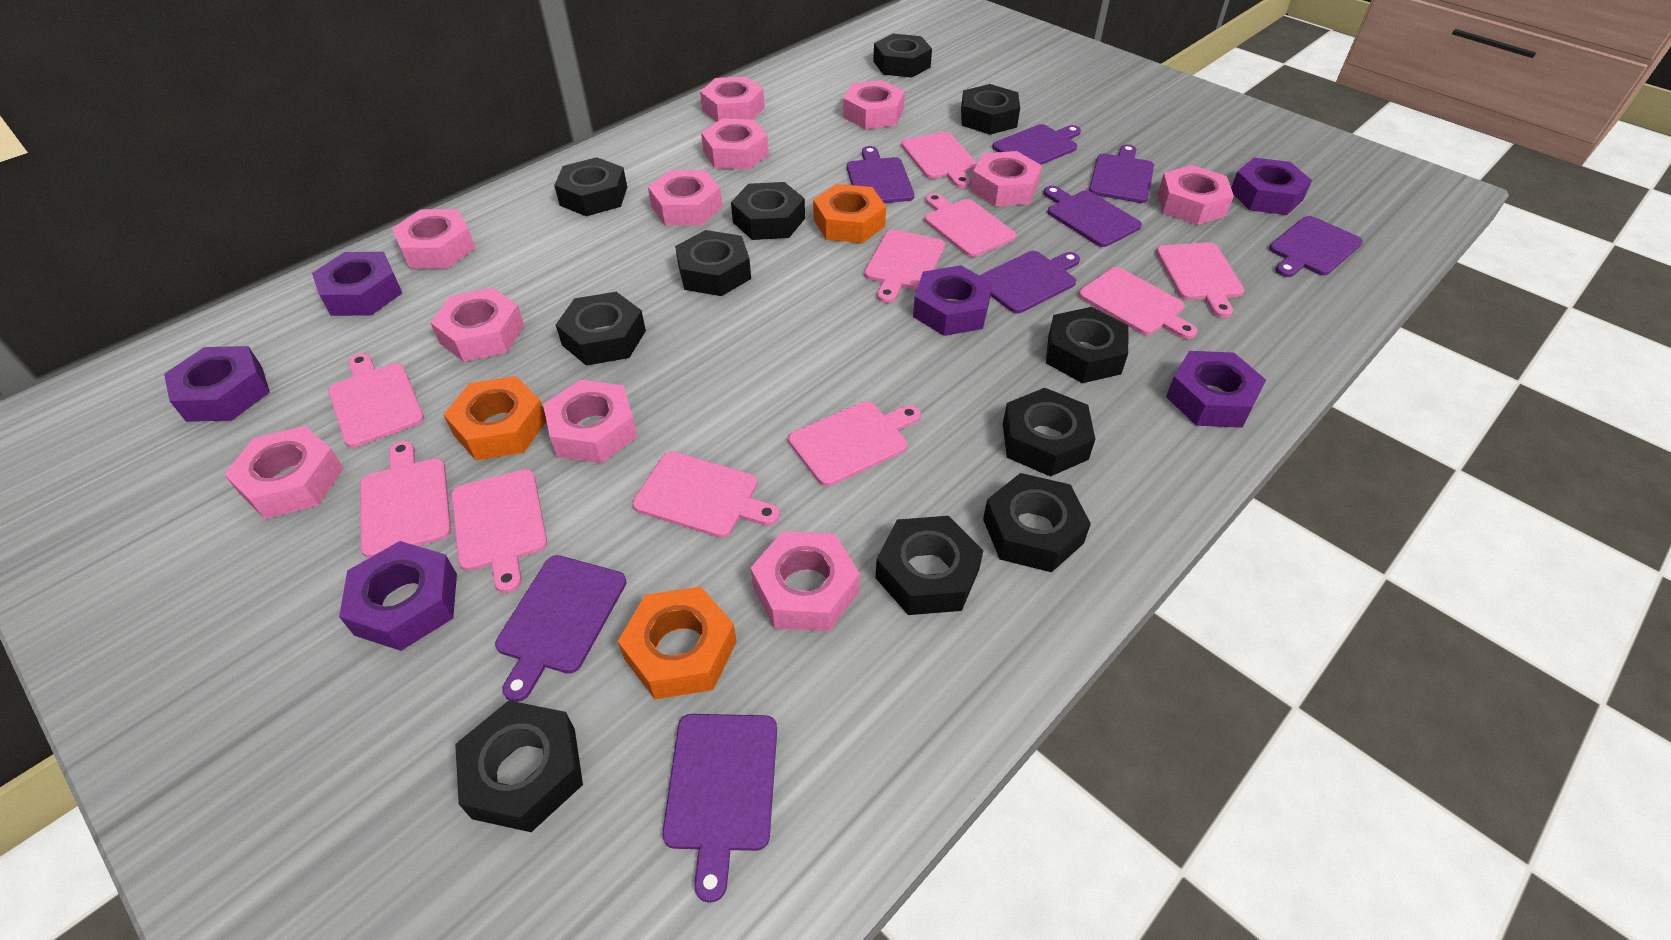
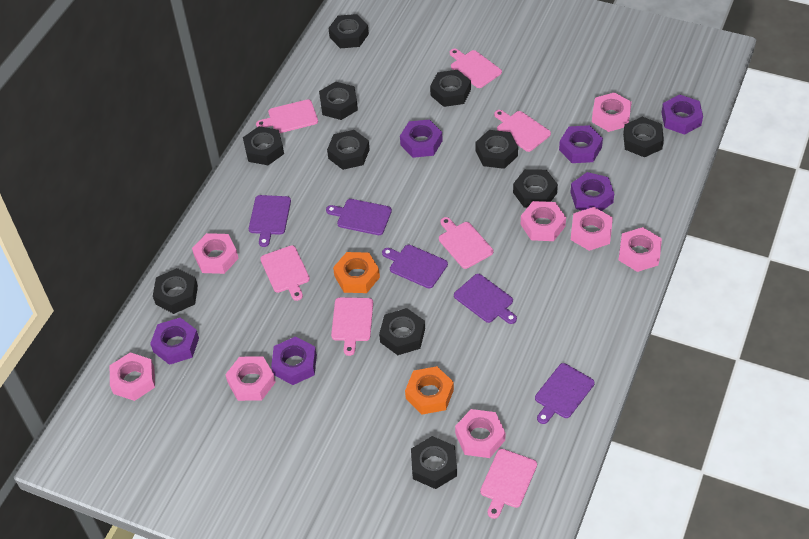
orange nut: [443,376,547,460] [618,587,737,699] [813,184,886,243] = 3 -> [333,252,380,293] [405,366,454,415] = 2
pink cutting board: [328,353,424,448] [360,441,451,558] [451,469,547,593] [632,451,780,538] [788,401,921,486] [864,230,945,303] [901,132,977,188] [925,193,1016,257] [1079,267,1197,339] [1156,243,1244,318] = 10 -> [256,99,318,133] [260,245,310,301] [331,297,373,356] [439,217,493,269] [450,49,502,88] [480,449,537,519] [494,110,551,152] = 7
pink nut: [224,426,344,519] [392,209,476,269] [430,288,525,362] [543,380,638,463] [648,170,722,225] [700,76,765,122] [701,118,769,170] [751,531,860,632] [843,80,905,129] [971,151,1042,207] [1158,165,1234,225] = 11 -> [110,352,155,401] [192,233,239,274] [225,356,276,401] [455,409,505,458] [521,201,566,241] [571,207,613,251] [592,92,632,132] [618,227,662,272] = 8
purple cutting board: [495,555,626,702] [662,714,777,903] [847,146,914,203] [979,251,1080,314] [992,124,1081,165] [1043,186,1142,247] [1089,144,1154,203] [1269,216,1363,277] = 8 -> [249,195,291,247] [326,199,392,235] [382,245,448,289] [454,274,517,324] [535,363,595,424] = 5

